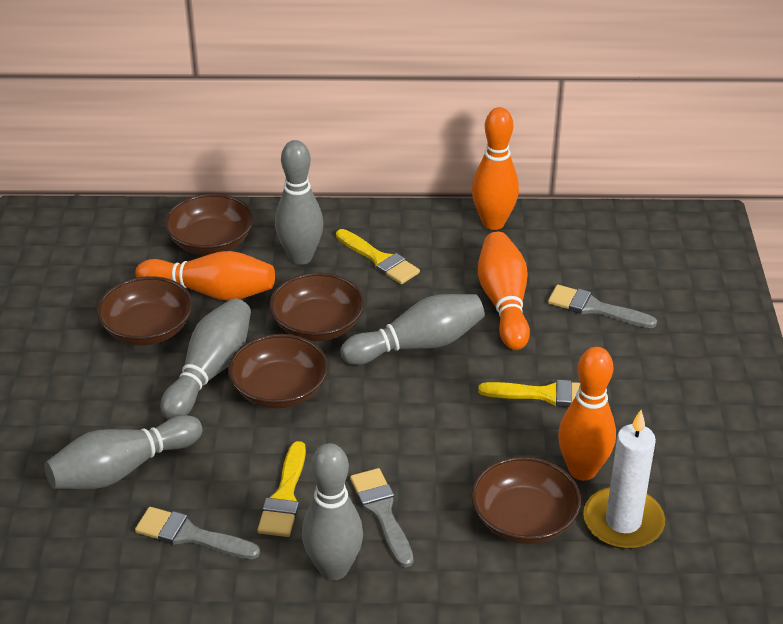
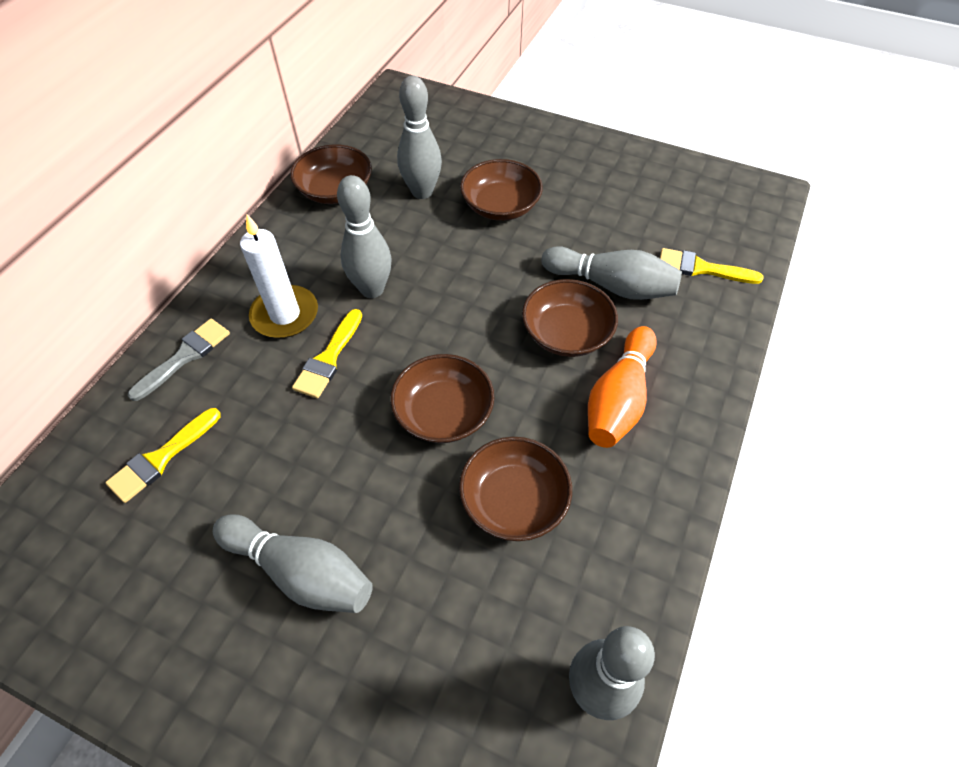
grey brush: [135,507,260,559] [350,468,413,568] [548,285,657,328] = 3 -> [128,318,230,401] = 1
orange bowling pin: [135,251,275,301] [472,107,519,230] [478,232,530,350] [558,347,616,481] = 4 -> [588,326,657,448] = 1

